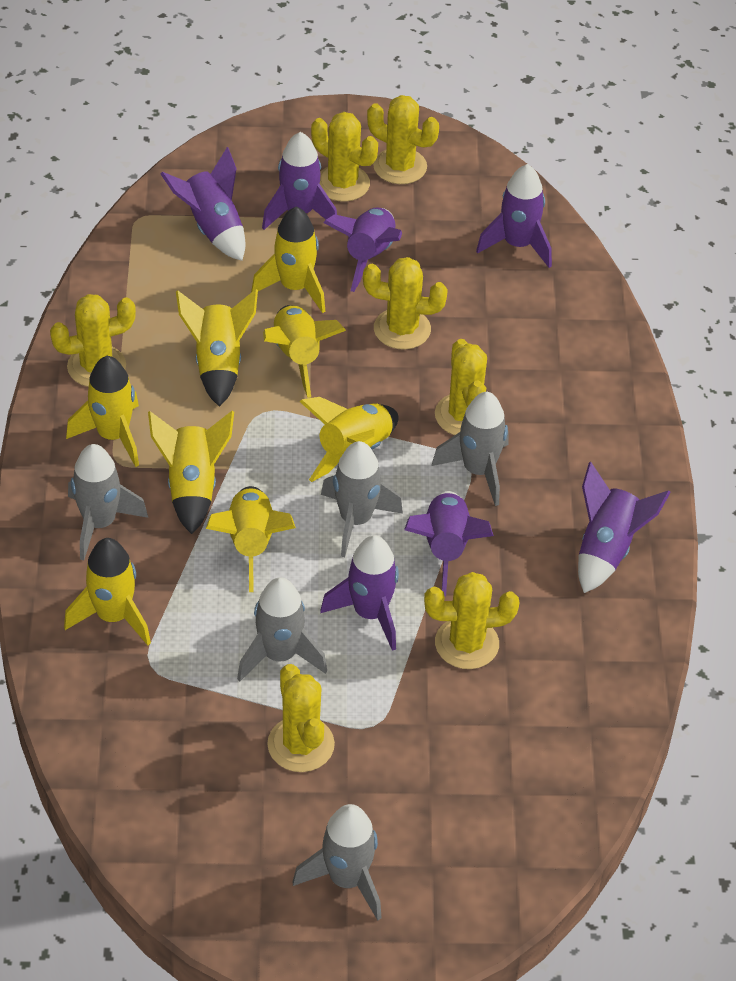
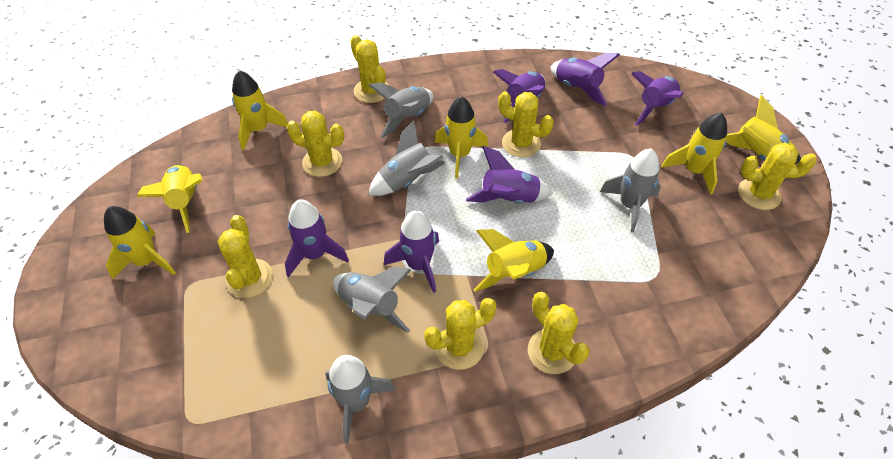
purple rocket: [161,147,245,261] [262,132,337,230] [320,535,399,651] [323,207,402,292] [404,491,494,597] [476,164,552,268] [578,462,671,593] = 7 -> [285,199,349,277] [384,210,439,293] [466,146,553,204] [493,69,546,123] [550,53,620,106] [631,71,683,126] = 6
yellow rocket: [64,538,151,645] [66,356,139,467] [148,411,234,534] [176,289,258,407] [206,486,296,592] [251,207,325,313] [263,305,346,398] [299,397,399,482] = 8 -> [104,206,176,279] [137,165,202,233] [232,70,288,150] [435,96,488,179] [473,229,554,292] [661,113,727,194] [726,95,801,165] = 7

